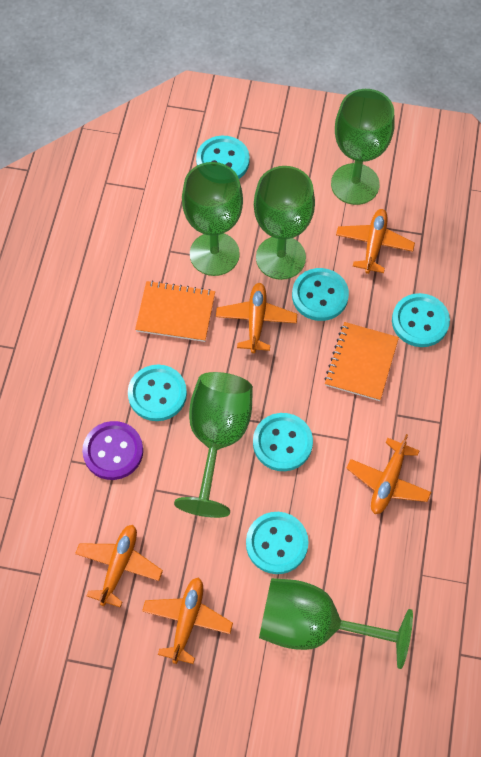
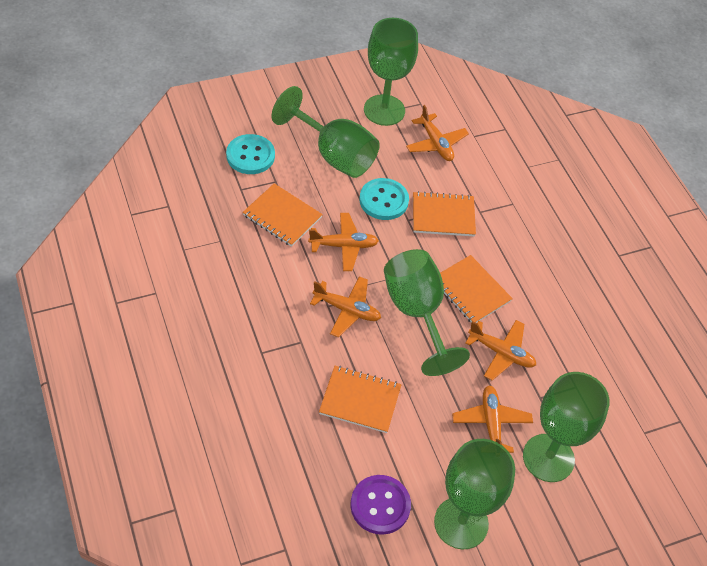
orange notebook: [135,280,215,342] [324,322,399,401] = 2 -> [243,183,323,247] [319,366,401,433] [413,191,476,237] [440,255,513,323] = 4
turquoise button: [128,365,187,421] [196,136,250,179] [246,512,309,574] [253,413,313,471] [292,268,349,321] [392,293,450,347] = 6 -> [226,134,275,174] [359,178,409,220] = 2

